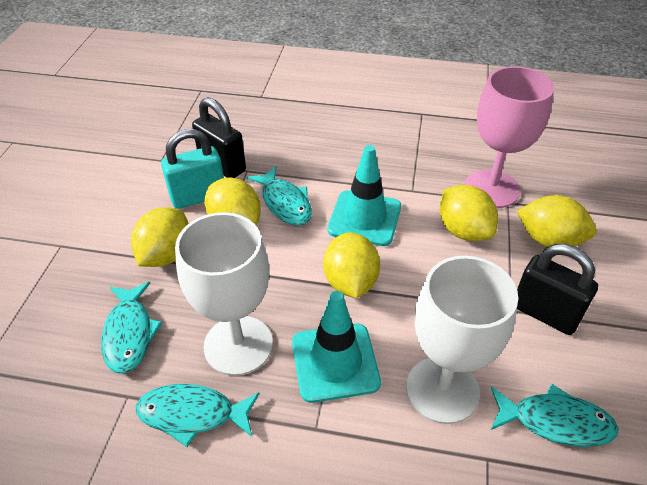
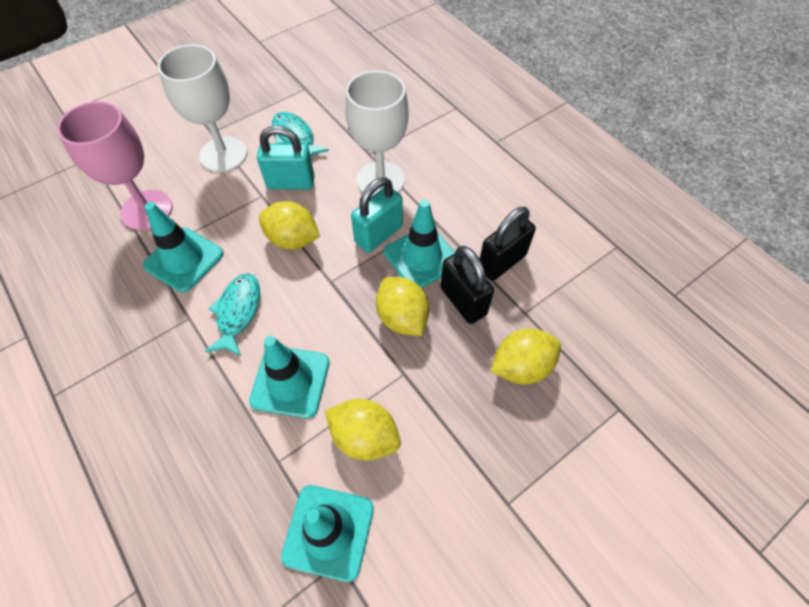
turquoise fish: [101,282,162,374] [136,384,260,447] [247,166,312,226] [491,384,619,447] = 4 -> [205,273,260,356] [272,112,329,157] = 2
turquoise padlock: [161,129,224,209] = 1 -> [257,125,315,190] [351,177,403,253] = 2
turquoise traffic cone: [292,291,381,403] [327,145,401,246] = 2 -> [143,202,223,292] [249,336,330,418] [281,485,374,582] [384,199,455,288] = 4
yellow lemon: [131,207,189,267] [204,177,261,225] [323,233,380,298] [440,185,498,241] [517,195,596,247] = 5 -> [259,201,320,250] [325,399,401,461] [376,277,429,336] [491,329,561,384] = 4

